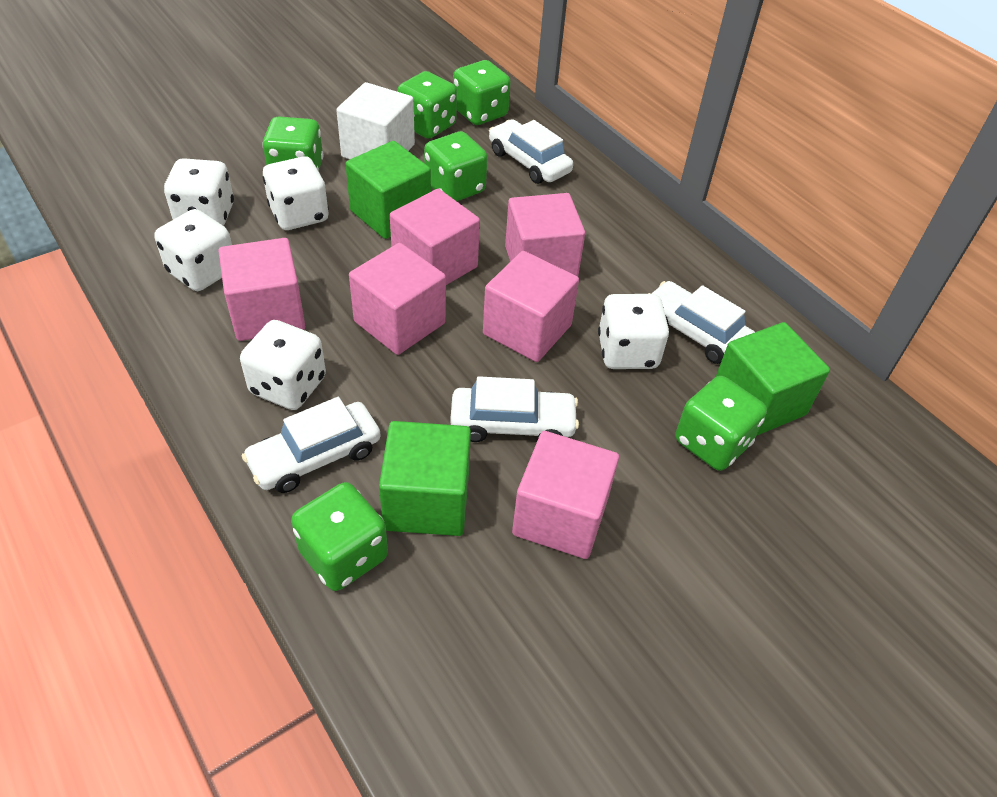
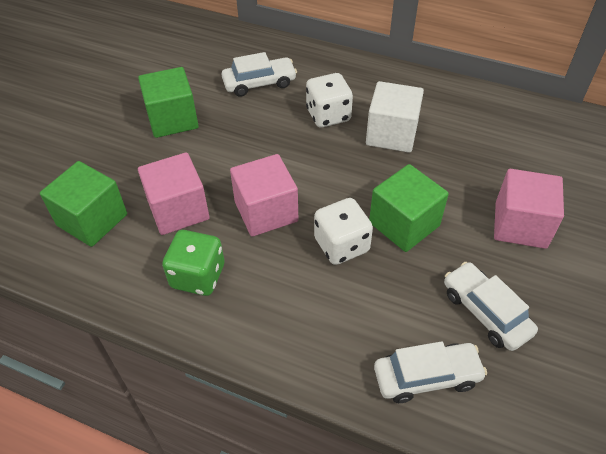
green dice: [262,116,323,172] [291,482,388,591] [397,71,457,139] [424,131,487,201] [453,60,511,125] [675,376,767,471] = 6 -> [162,230,225,296] = 1
pink cube: [218,238,305,341] [349,243,446,355] [390,189,480,285] [483,251,579,362] [505,193,585,277] [512,431,619,559] = 6 -> [138,152,210,235] [230,154,298,237] [494,169,564,249] = 3
white car: [242,397,381,493] [450,376,579,442] [489,119,573,184] [648,281,755,364] = 4 -> [222,52,297,97] [374,341,487,403] [444,262,538,351] = 3
white dice: [154,209,232,291] [164,158,234,226] [240,320,326,410] [262,156,329,230] [598,294,669,369] = 5 -> [306,73,353,128] [314,198,373,265] = 2

